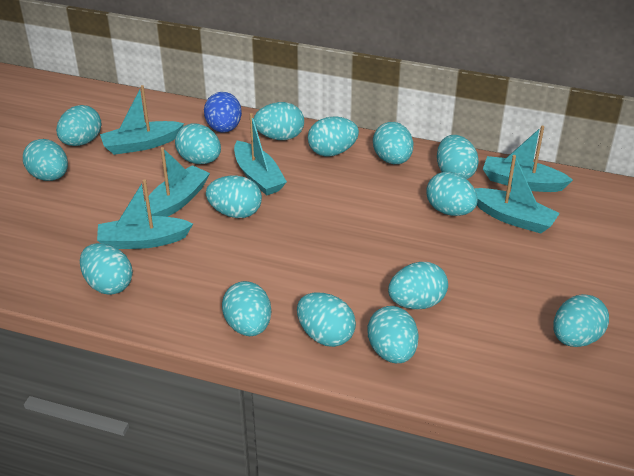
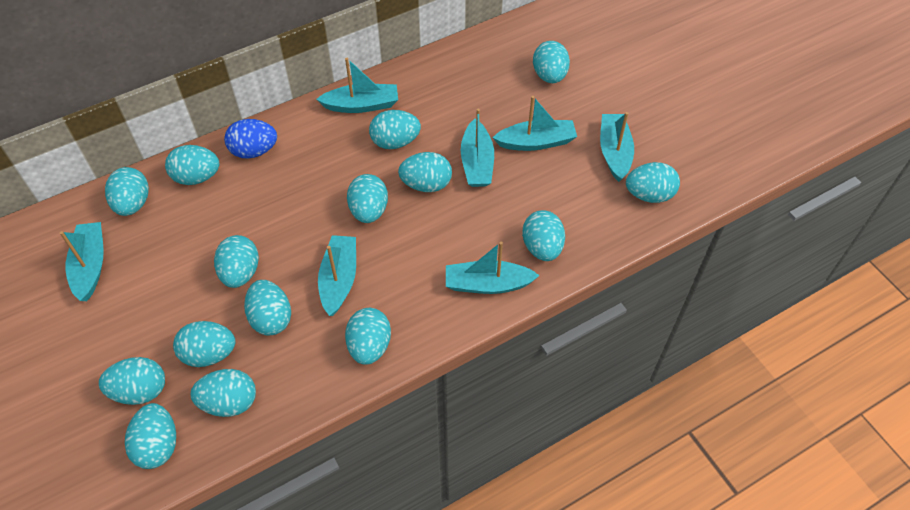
turquoise boat: [97,179,193,249] [100,85,184,155] [145,147,210,217] [234,113,287,196] [474,155,560,233] [483,126,573,192] = 6 -> [60,222,104,301] [316,58,398,113] [318,235,356,316] [446,242,540,294] [461,109,494,187] [493,96,577,151] [600,112,634,182] = 7

